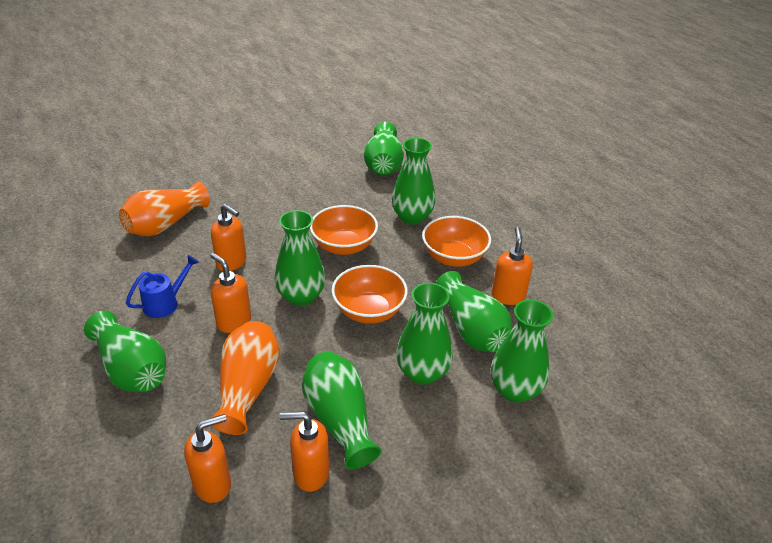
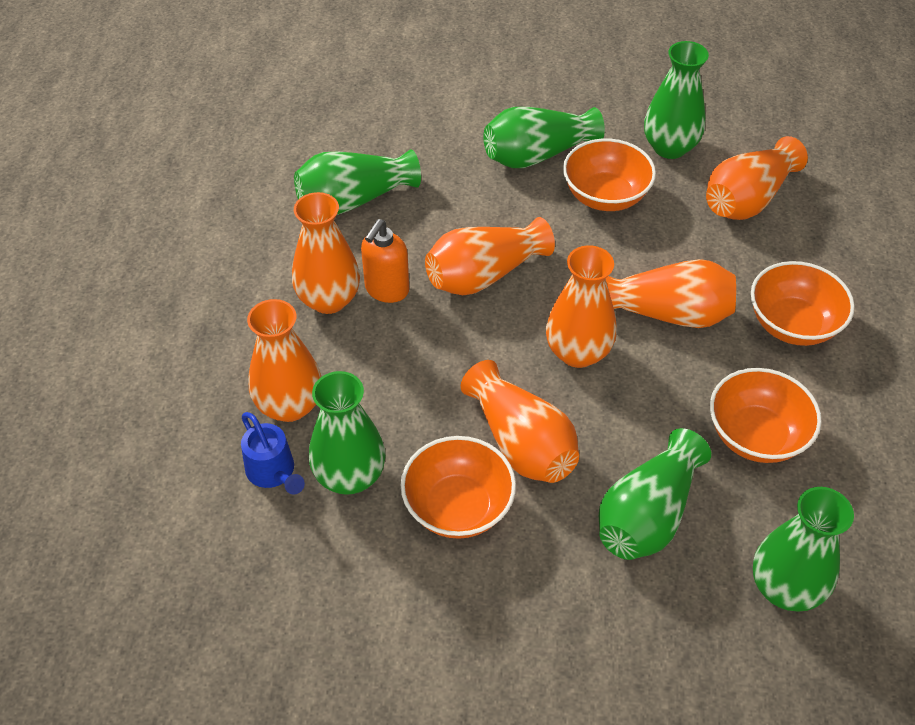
green vase: [84,311,166,392] [274,210,326,306] [302,352,382,469] [364,122,404,175] [392,138,436,225] [396,283,453,385] [436,271,512,352] [491,300,553,403] = 8 -> [294,149,421,215] [309,371,386,495] [483,107,605,168] [599,428,711,560] [644,41,709,159] [753,487,854,612] = 6
orange bowl: [310,205,378,255] [332,265,408,324] [422,216,491,267] = 3 -> [401,436,516,539] [563,138,656,211] [710,368,822,463] [751,261,855,346] = 4
orange soap dispenser: [184,414,231,503] [211,204,247,271] [211,253,251,333] [279,411,329,492] [492,227,533,305] = 5 -> [361,219,409,303] = 1
orange vase: [119,181,210,236] [212,321,280,435] = 2 -> [247,299,321,422] [292,192,360,314] [425,217,555,295] [461,360,579,483] [546,245,617,368] [605,259,736,328] [706,136,808,220] = 7

